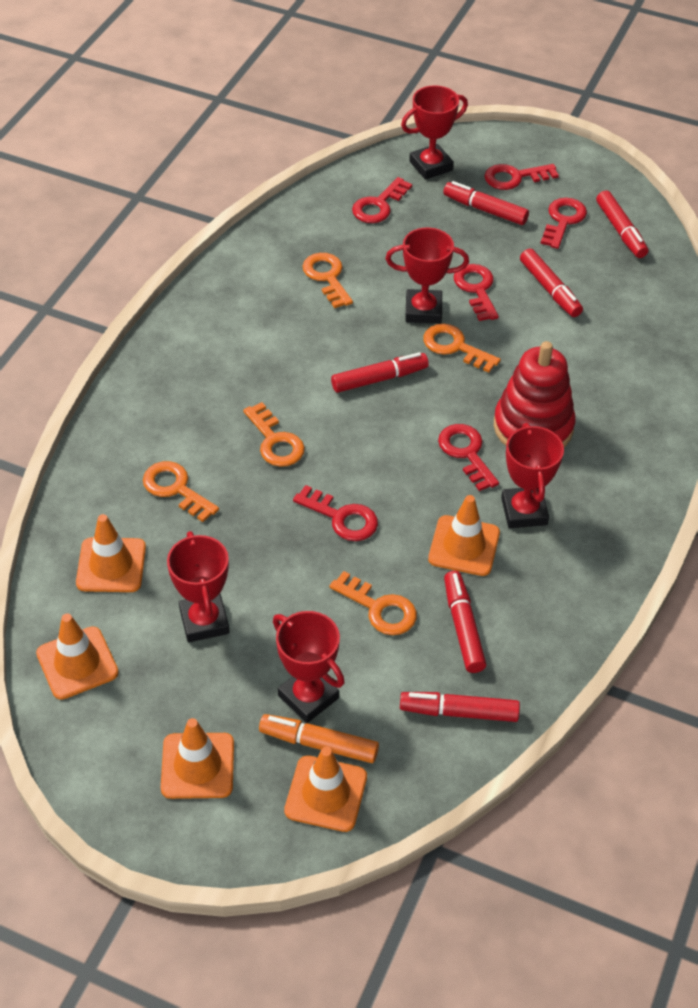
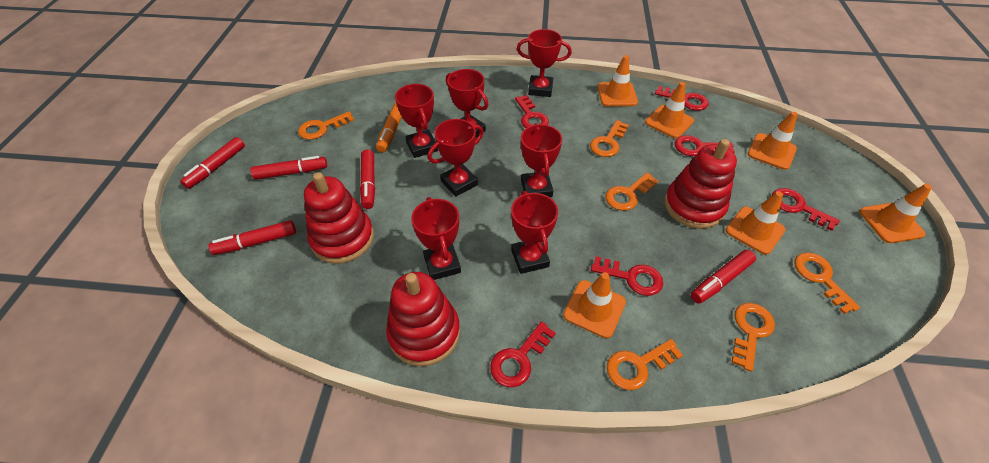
orange key: [143,461,219,522] [243,402,305,467] [303,253,353,308] [329,571,417,635] [423,324,501,373] = 5 -> [298,111,354,140] [590,120,629,157] [606,173,658,211] [607,339,683,390] [731,303,775,372] [794,253,860,314] = 6
orange traffic cone: [36,614,119,700] [76,514,146,592] [161,718,234,799] [284,747,367,832] [428,495,500,576] = 5 -> [563,272,626,338] [598,55,638,106] [645,82,694,138] [726,191,785,255] [748,112,798,170] [860,184,932,243] = 6
red marker: [331,352,429,393] [400,692,520,722] [443,181,529,225] [444,571,486,673] [520,249,583,317] [596,190,648,258] = 6 -> [180,137,245,189] [208,220,296,255] [251,156,327,180] [360,149,375,209] [691,250,756,304] = 5
red stacking toy: [494,341,576,447] = 1 -> [304,172,374,264] [386,272,460,366] [664,139,737,229] = 3
red trophy: [167,531,229,642] [273,611,345,723] [385,227,469,324] [401,85,468,180] [501,423,564,528] = 5 -> [395,84,438,158] [411,197,461,280] [428,119,484,197] [446,69,488,137] [511,191,558,274] [517,29,572,97] [521,123,562,197] = 7

